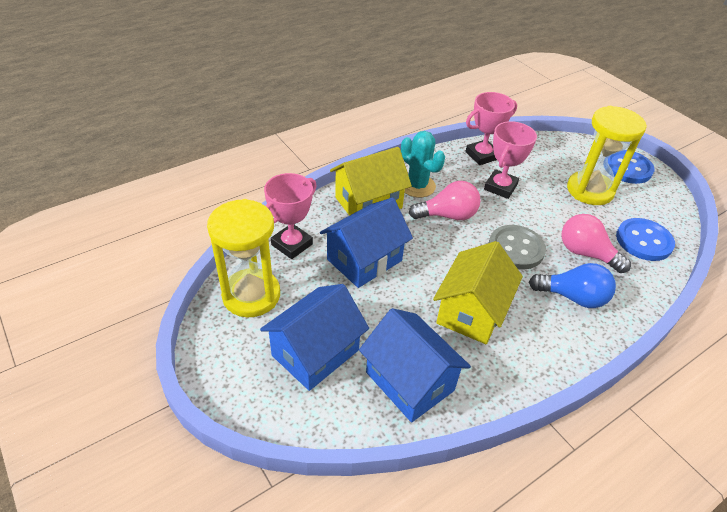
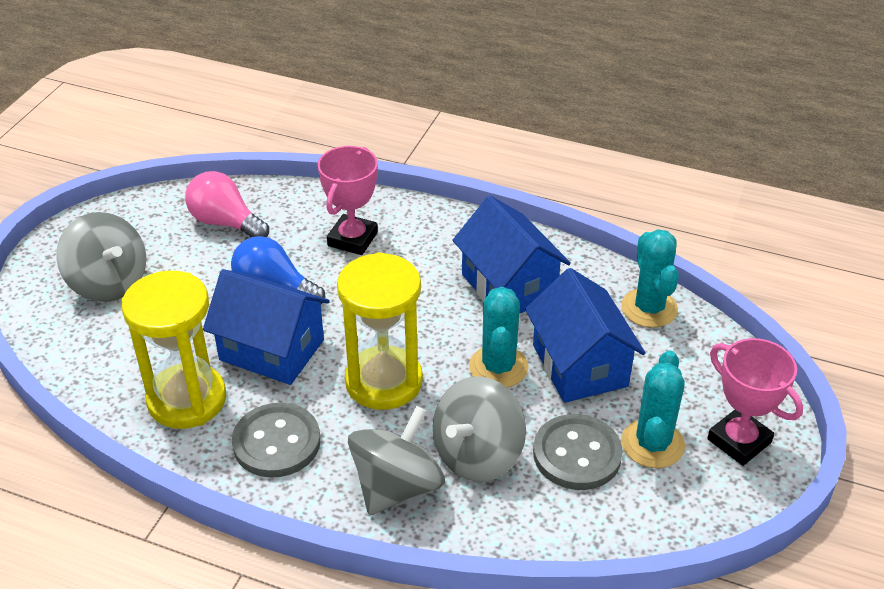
blue button: [608,150,654,184] [616,218,675,261] = 2 -> none = 0
grey button: [489,225,546,269] = 1 -> [232,403,320,478] [533,414,623,490] = 2
grey spinning top: none = 0 -> [56,212,146,302] [348,406,445,515] [433,376,526,482] = 3
pink light bulb: [409,181,481,220] [562,214,631,273] = 2 -> [185,171,269,237] = 1
pink trophy: [264,173,317,259] [465,92,517,165] [484,121,537,199] = 3 -> [318,146,378,255] [707,338,803,466] = 2
turquoise cactus: [401,131,445,197] = 1 -> [469,287,528,388] [621,229,679,328] [621,350,685,468] = 3
yellow house: [330,147,412,216] [433,241,523,344] = 2 -> none = 0

